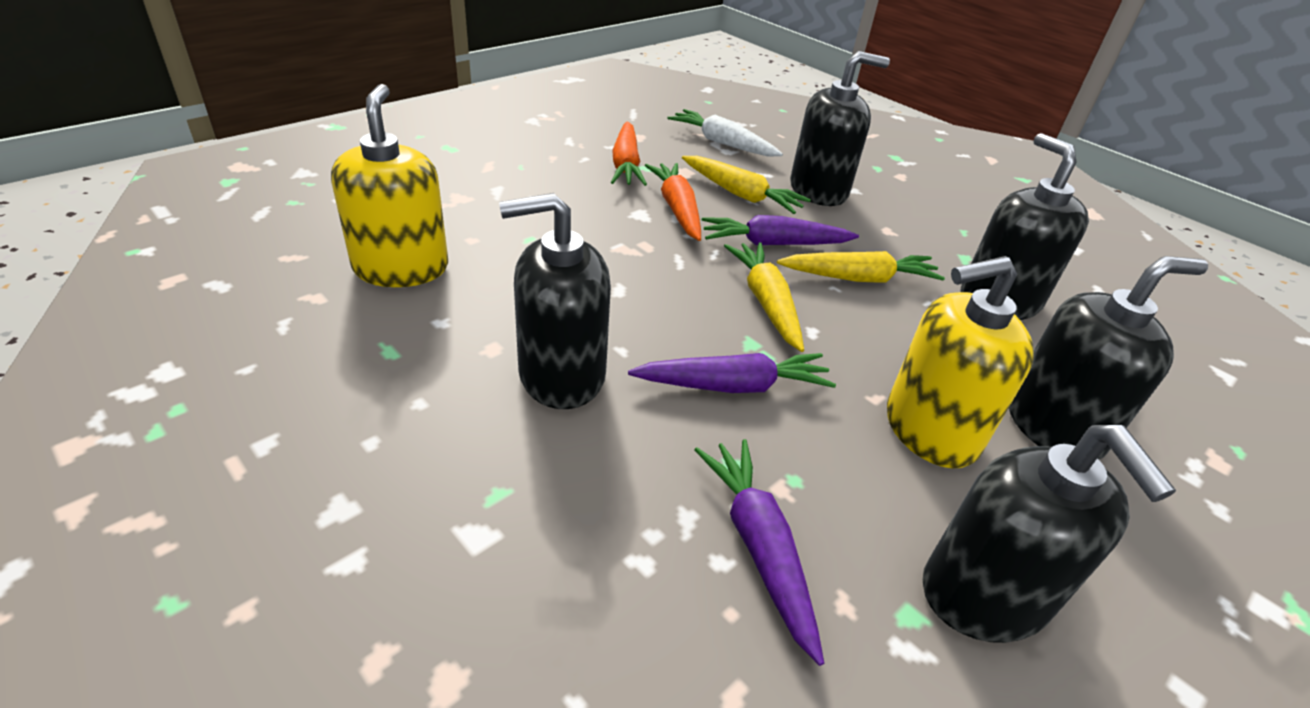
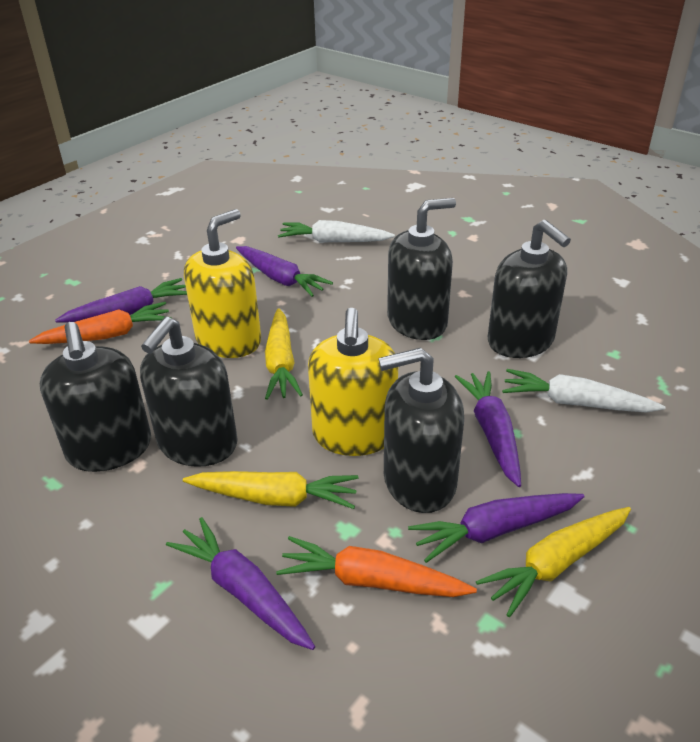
purple carrot: [628,353,836,393] [695,439,824,666] [702,215,859,245] = 3 -> [55,278,187,323] [166,517,315,650] [236,246,333,297] [408,493,585,563] [455,371,521,487] = 5
white carrot: [667,109,783,156] = 1 -> [278,220,395,243] [502,369,666,412] = 2

